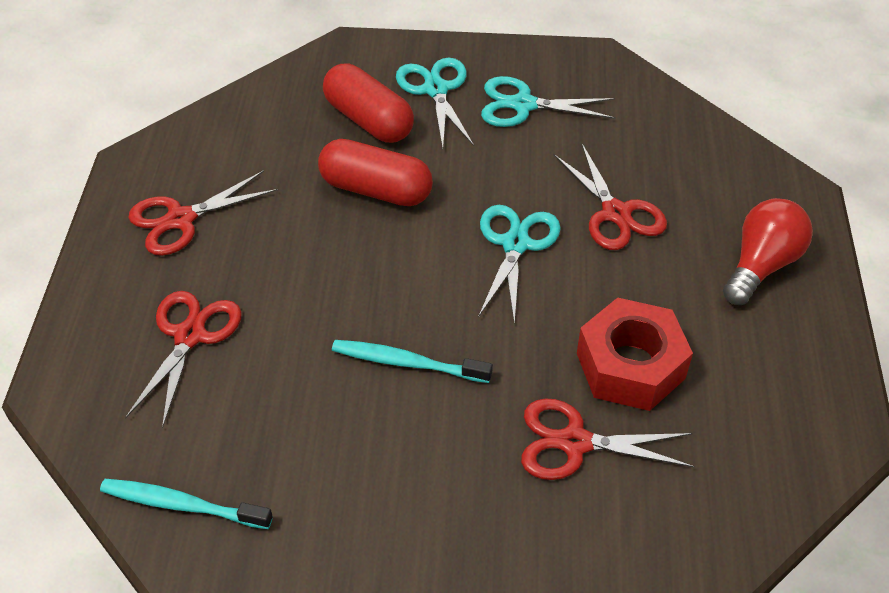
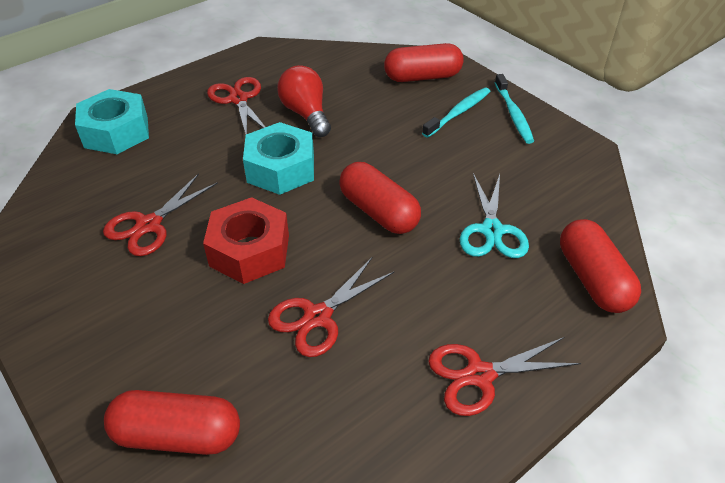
red capsule: [318,139,433,206] [323,64,414,143] = 2 -> [104,390,240,455] [339,162,421,234] [384,43,464,82] [560,219,641,313] = 4
turquoise nut: none = 0 -> [75,89,149,154] [243,122,314,195] = 2
turquoise scissors: [396,58,474,148] [478,205,561,325] [481,76,616,127] = 3 -> [460,173,529,258] = 1

